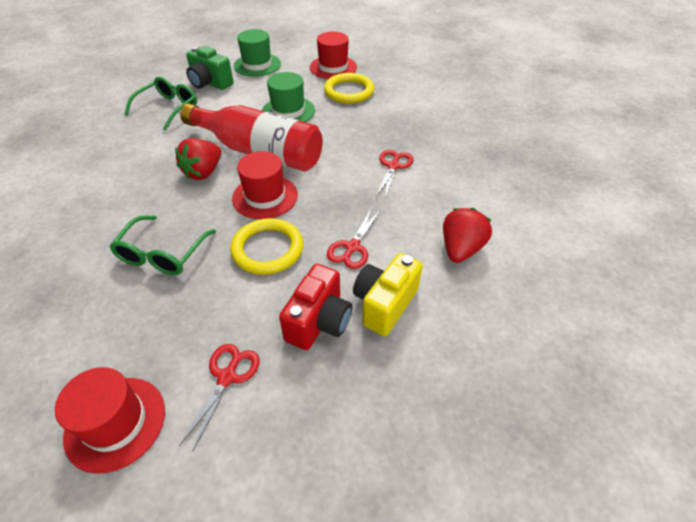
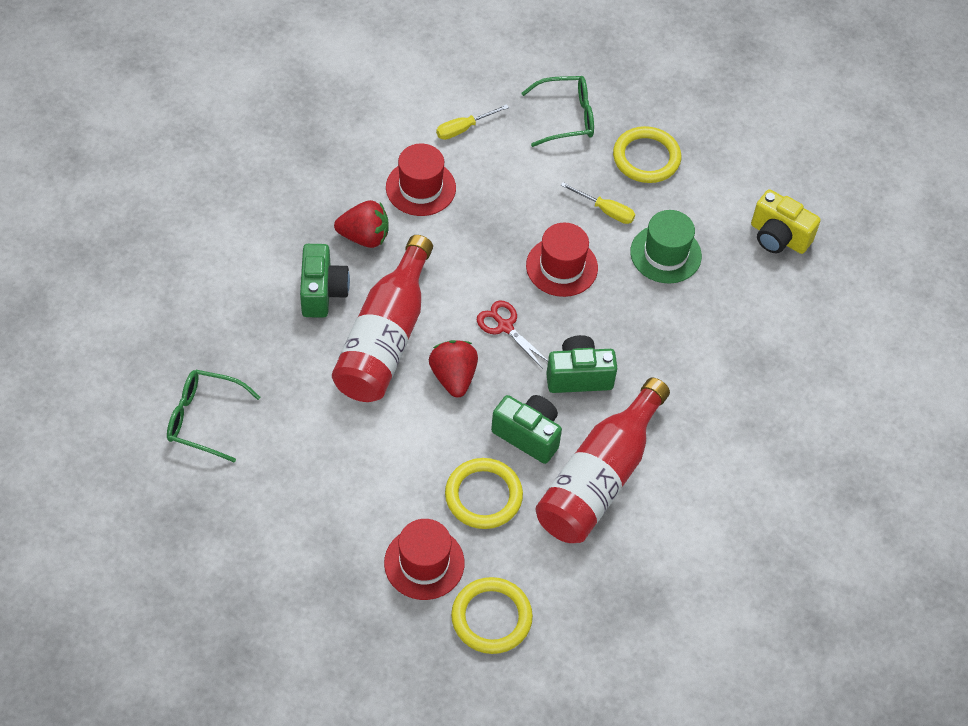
green camera: [186,46,234,90] = 1 -> [300,244,350,318] [491,395,562,464] [546,335,617,393] = 3
green hat: [234,29,281,77] [262,72,315,122] = 2 -> [630,210,702,284] = 1
red bottle: [180,104,323,172] = 1 -> [332,235,433,402] [535,378,670,543] = 2
red camera: [279,264,352,350] = 1 -> none = 0
red scissors: [179,344,259,452] [327,208,381,269] [376,150,414,199] = 3 -> [477,300,548,369] = 1
yellow ring: [230,218,303,275] [324,73,374,104] = 2 -> [445,458,523,529] [451,577,533,654] [613,126,681,183] = 3
yellow screwdriver: none = 0 -> [436,104,509,140] [561,182,635,224] = 2

